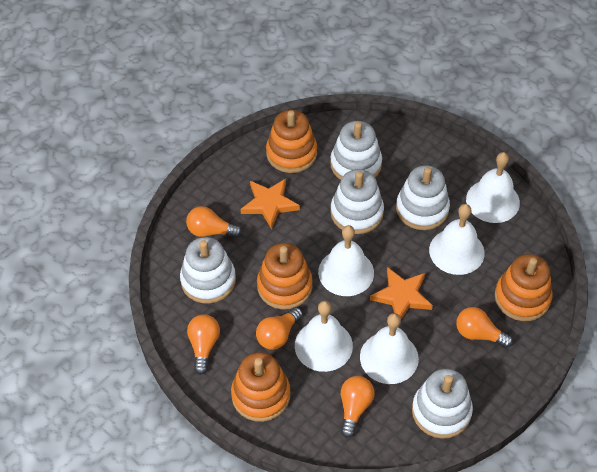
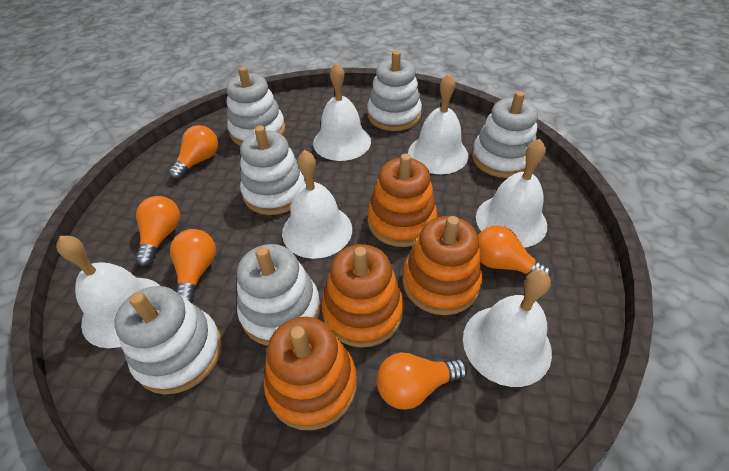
orange star: [240,179,300,229] [370,267,433,319] = 2 -> none = 0
white bell: [295,301,353,372] [318,225,374,296] [360,313,419,384] [429,204,485,275] [466,152,520,223] = 5 -> [56,236,160,348] [282,150,352,259] [313,62,371,161] [408,73,468,174] [463,270,552,387] [476,139,547,248] = 6
white stacking toy: [180,237,236,304] [330,121,382,180] [331,169,384,234] [396,165,450,230] [412,369,473,439] = 5 -> [114,286,222,395] [226,66,285,146] [237,244,321,346] [240,125,306,215] [367,51,422,131] [472,91,538,178] = 6

